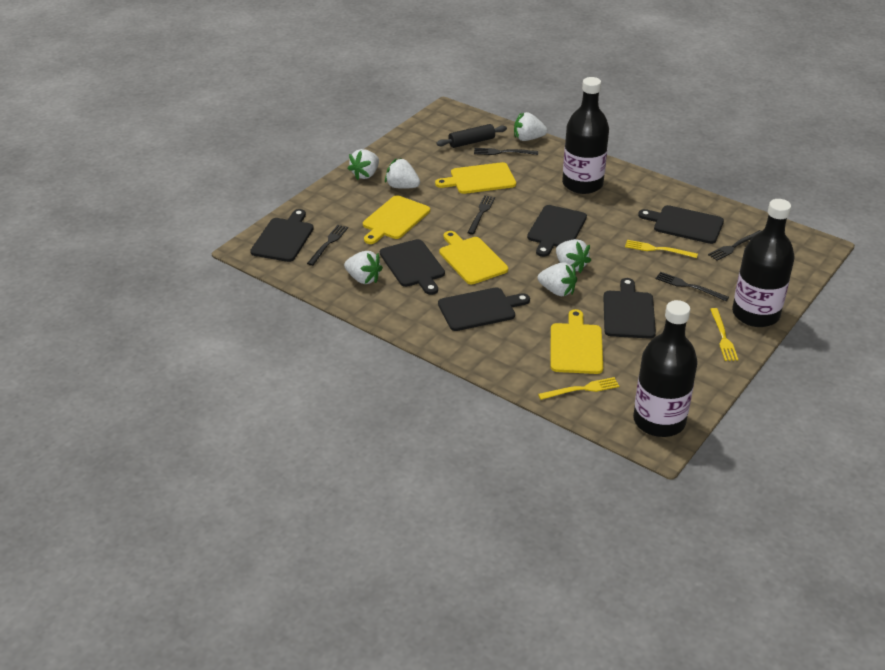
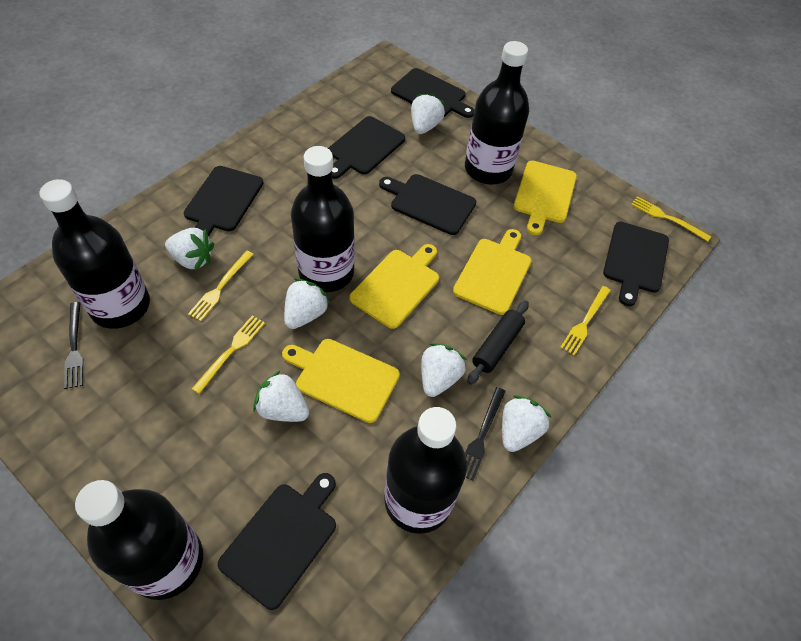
black bottle: [562,77,609,194] [633,300,698,437] [732,199,794,327] = 3 -> [40,179,150,329] [75,480,203,600] [291,146,355,293] [384,407,467,534] [465,41,529,184] = 5
black fork: [307,225,348,266] [467,195,495,235] [474,148,538,155] [655,272,729,301] [708,230,761,261] = 5 -> [64,302,83,389] [465,387,506,481] = 2
yellow fork: [538,377,620,400] [625,240,698,258] [710,308,738,361] = 3 -> [188,251,254,321] [192,316,265,394] [560,286,611,355] [631,196,711,242] = 4

